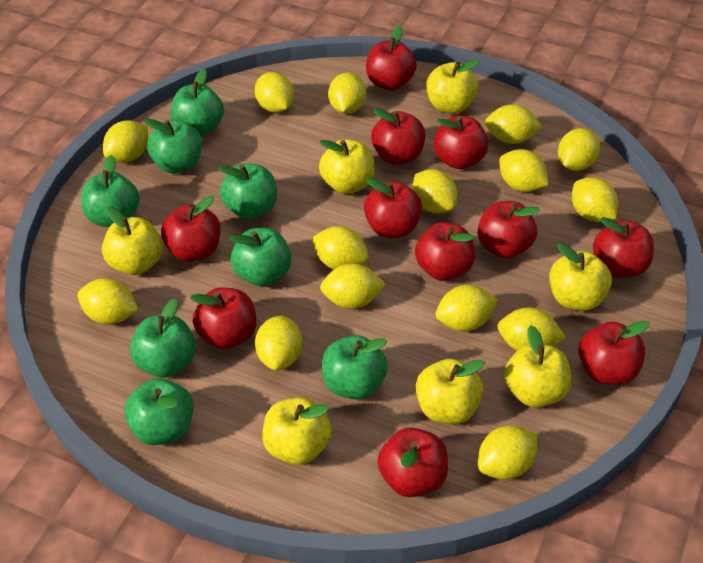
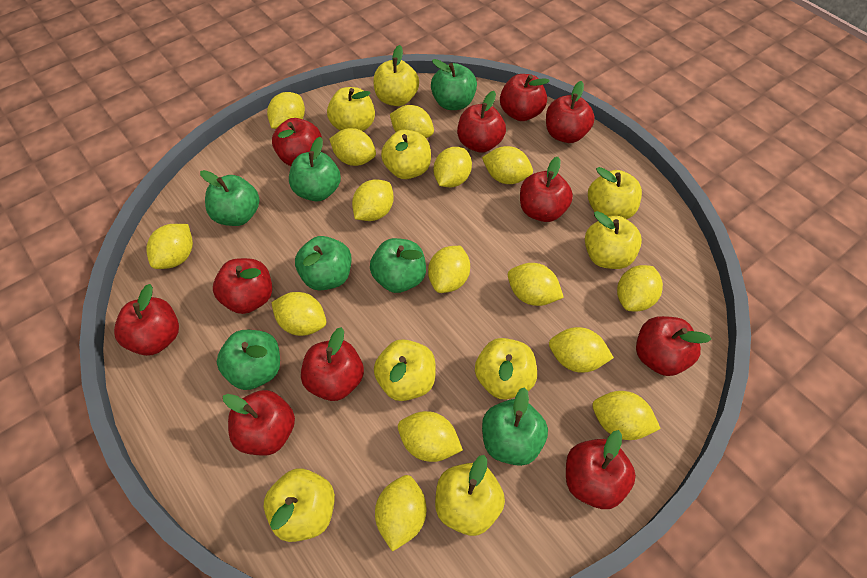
green apple: [81,155,140,227] [124,378,194,445] [130,298,196,378] [144,119,202,173] [171,69,224,136] [218,163,277,219] [229,228,292,286] [322,335,388,400] = 8 -> [200,170,259,226] [217,330,280,390] [289,137,341,201] [295,236,351,290] [370,238,426,293] [431,59,477,110] [482,387,548,466] = 7
yellow apple: [102,206,163,275] [262,397,332,465] [319,139,375,194] [416,359,485,424] [427,59,480,114] [504,325,571,407] [549,243,612,311] = 7 -> [264,468,335,542] [327,87,375,131] [373,45,419,106] [374,339,436,401] [381,130,431,179] [435,455,505,536] [475,338,537,400] [585,211,642,269] [588,167,642,219] = 9

